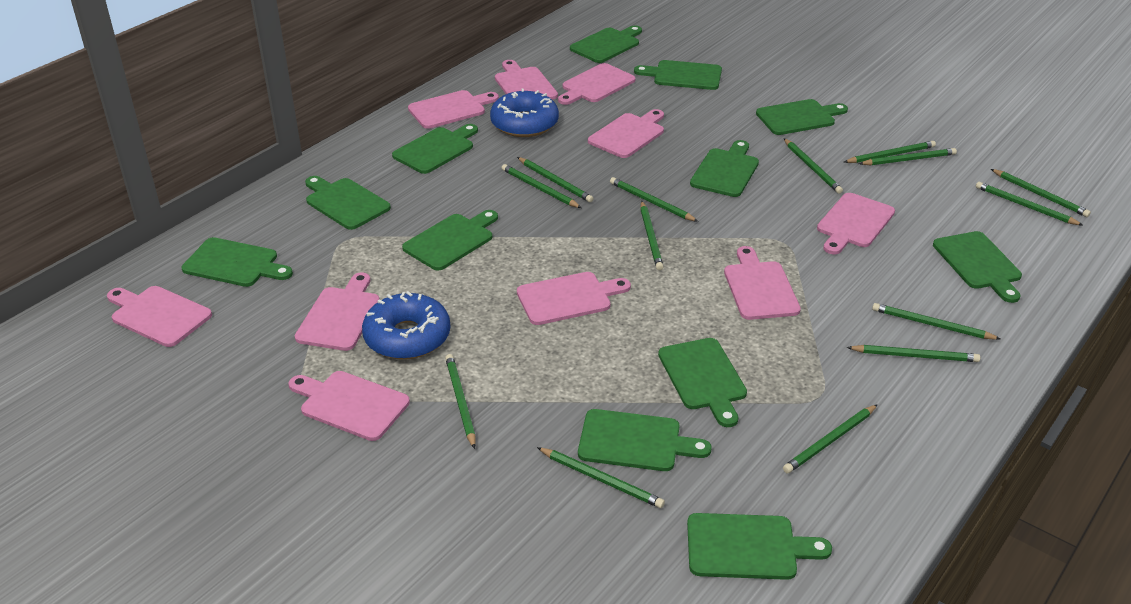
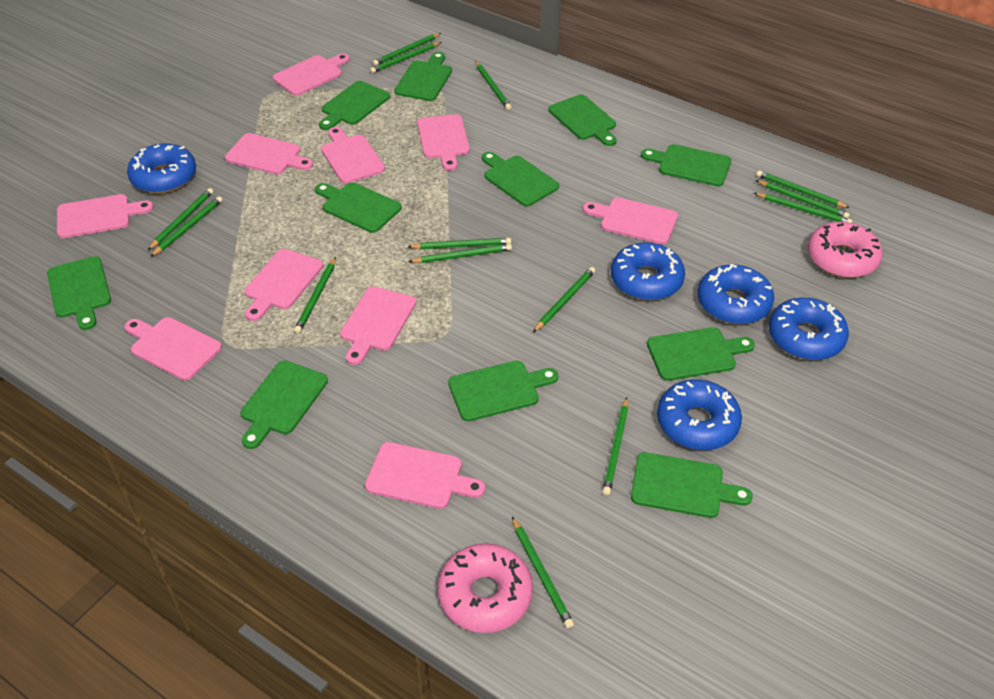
blue donut: [362,291,451,360] [490,88,559,137] = 2 -> [127,143,196,193] [611,242,685,300] [657,380,742,450] [698,264,774,324] [769,298,849,360] = 5
green cutting board: [182,237,293,287] [305,176,391,230] [392,124,478,174] [402,210,498,271] [570,26,642,63] [578,409,712,471] [634,60,722,90] [658,338,747,427] [687,513,832,580] [690,140,759,197] [756,99,848,135] [933,231,1022,303] = 12 -> [47,256,111,330] [241,360,328,449] [315,182,402,233] [319,81,390,130] [394,52,452,101] [448,361,558,422] [482,152,559,206] [549,94,617,146] [631,452,753,518] [641,144,731,187] [647,327,755,381] = 11
pink donut: none = 0 -> [437,543,533,633] [807,222,883,278] = 2

